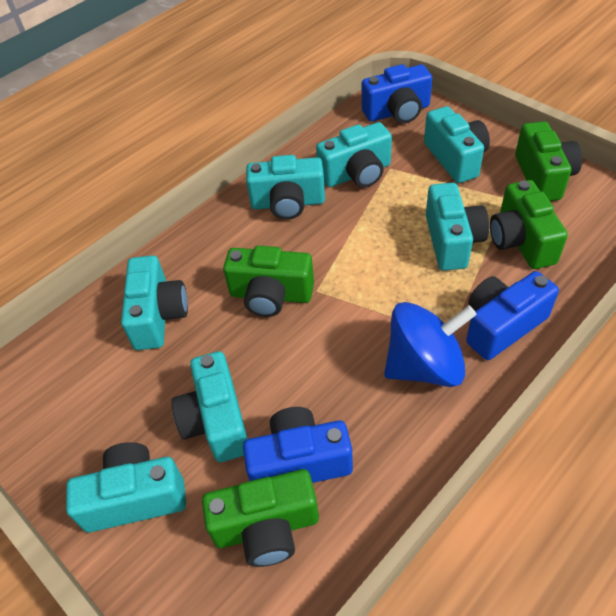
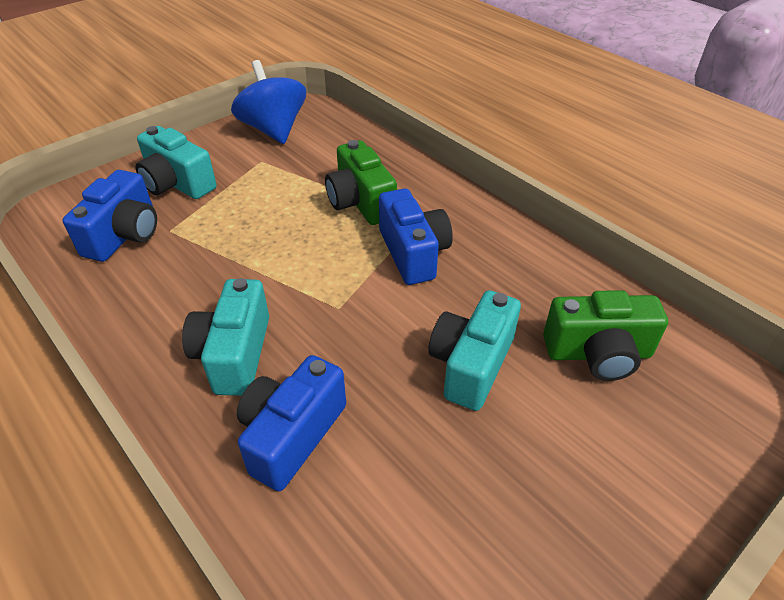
green camera: [202,469,319,567] [223,246,314,317] [490,180,568,269] [515,121,582,201] = 4 -> [325,140,397,225] [543,290,668,381] = 2
turquoise camera: [66,442,186,532] [121,255,188,350] [171,351,248,462] [246,155,325,220] [316,122,392,188] [424,106,490,183] [426,183,489,271] = 7 -> [135,126,217,199] [182,278,269,396] [428,290,521,411] = 3

